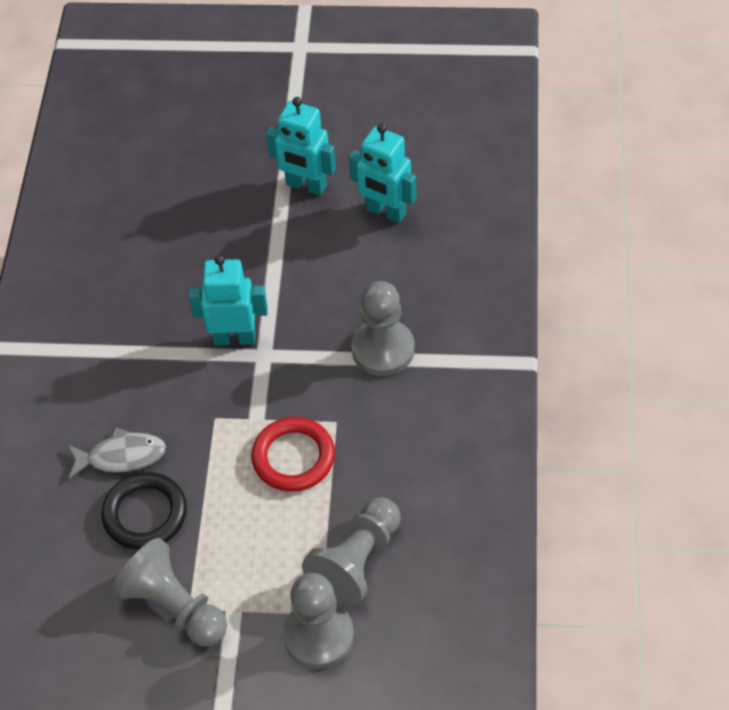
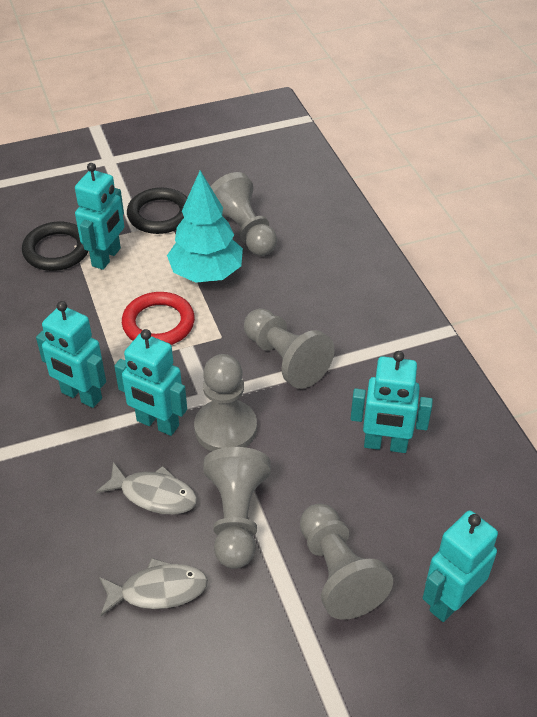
black ring: [101,472,187,550] = 1 -> [22,222,89,271] [127,188,187,234] = 2
grey fish: [68,428,166,479] = 1 -> [96,462,197,515] [99,558,208,616] = 2
grey pawn: [113,538,227,646] [283,573,354,669] [302,497,401,607] [352,281,415,376] = 4 -> [194,354,257,451] [203,447,271,569] [210,172,277,256] [244,308,335,389] [300,503,393,620] = 5
turquoise robot: [188,255,268,345] [266,97,336,196] [349,124,416,223] = 3 -> [36,301,106,408] [75,163,124,270] [114,329,187,436] [351,351,433,453] [423,510,498,622] = 5
turquoise tree: none = 0 -> [167,171,243,283] = 1

